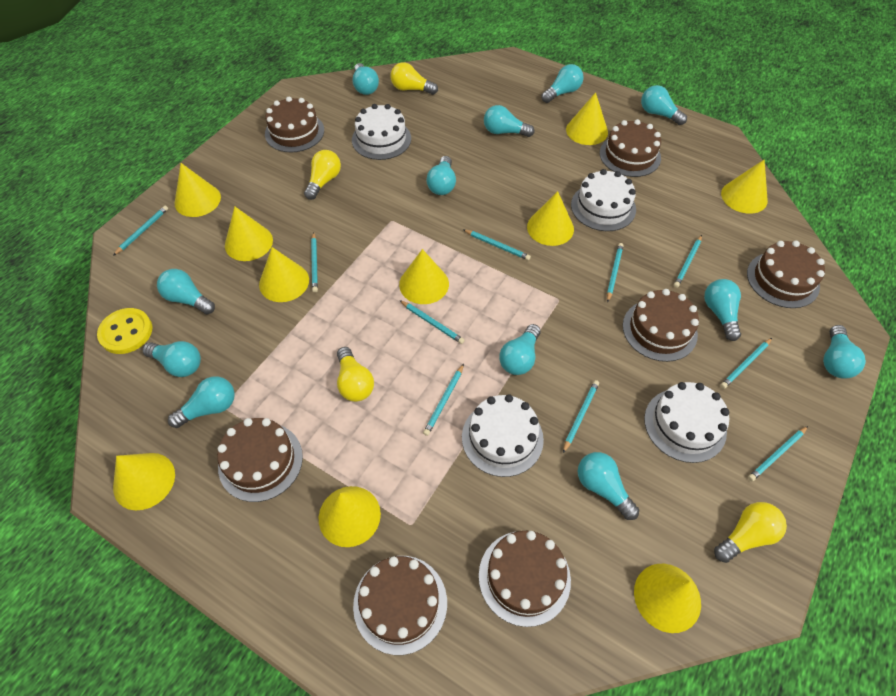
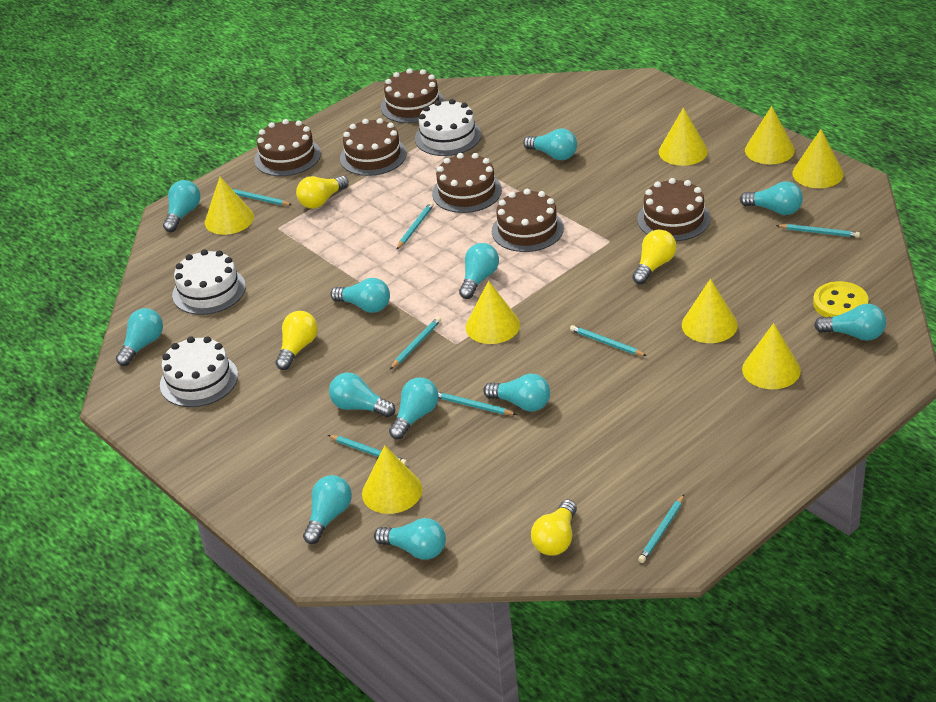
brown cake: [217,418,303,502] [265,97,324,153] [353,556,447,655] [479,531,571,627] [600,119,661,177] [623,289,699,362] [747,241,825,308] = 7 -> [254,119,321,176] [340,118,407,176] [381,68,445,123] [432,153,502,213] [492,189,564,252] [637,178,711,241] = 6
turquoise pencil: [113,206,168,256] [311,232,318,292] [399,300,465,344] [423,364,464,436] [463,229,531,260] [563,380,599,453] [607,243,624,303] [674,235,702,288] [720,338,772,389] [748,426,808,481] = 10 -> [231,188,292,206] [328,435,407,466] [390,317,441,369] [396,202,434,250] [438,392,517,415] [570,325,647,356] [638,495,684,563] [776,224,860,238] = 8
white cake: [352,104,411,160] [462,394,544,477] [571,169,636,231] [644,382,729,463] = 4 -> [160,336,238,407] [172,249,246,315] [415,99,481,156] = 3
yellow cone: [113,453,175,510] [175,163,221,217] [225,206,273,261] [259,247,309,302] [319,486,381,547] [399,249,449,304] [527,191,574,246] [566,92,608,145] [634,564,701,633] [721,159,768,214] = 10 -> [205,177,254,235] [362,445,422,514] [466,281,520,344] [659,107,708,166] [682,279,738,343] [742,323,801,389] [745,106,795,164] [792,129,844,188] = 8

